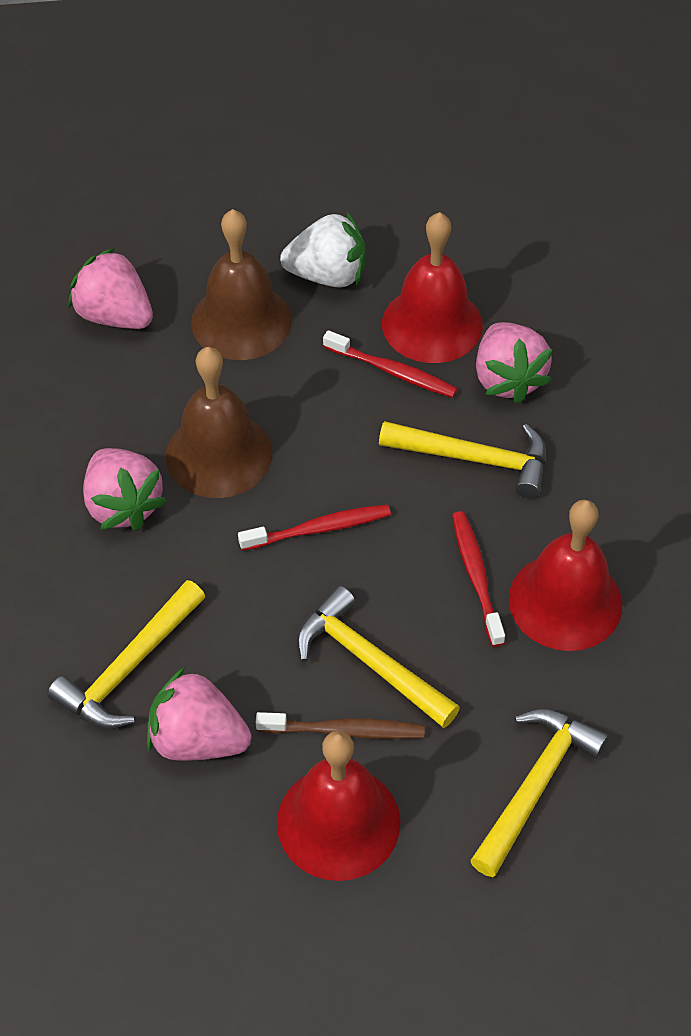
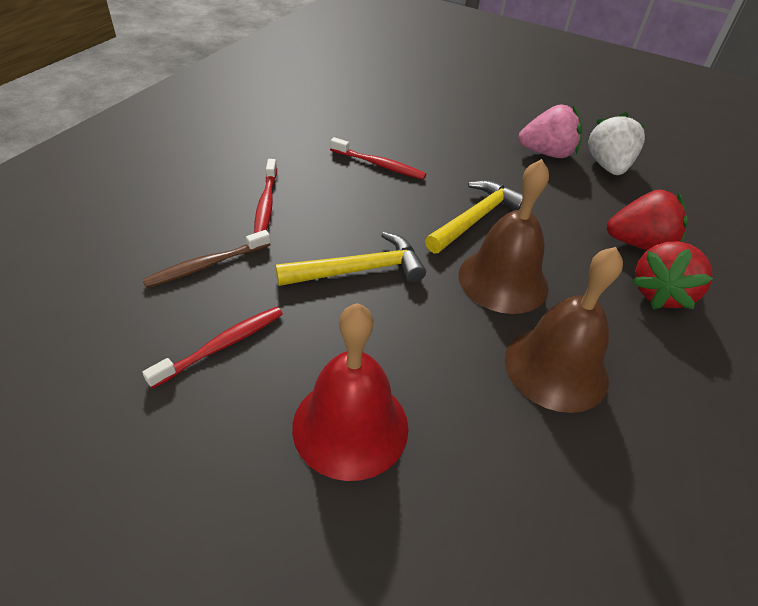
pink strawberry: [68,248,153,329] [83,448,167,530] [147,667,251,761] [476,322,552,404] = 4 -> [518,104,582,158] = 1
red bell: [277,731,400,881] [382,212,483,363] [509,500,622,651] = 3 -> [292,303,409,481] = 1
red strawberry: none = 0 -> [607,189,688,250] [631,241,713,309] = 2
yellow hammer: [48,580,206,729] [296,586,460,728] [379,421,546,498] [470,709,609,877] = 4 -> [275,232,426,286] [425,180,523,254] = 2

